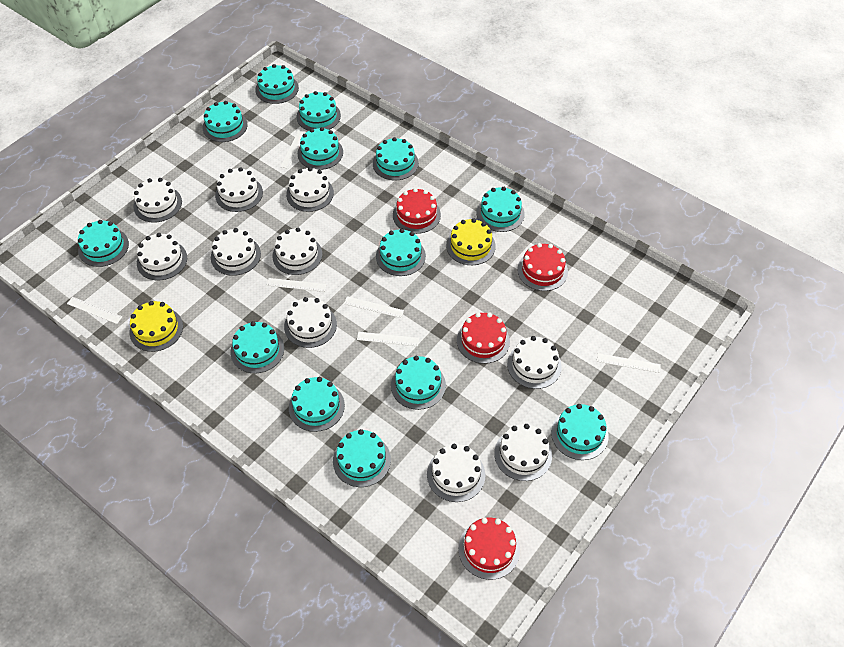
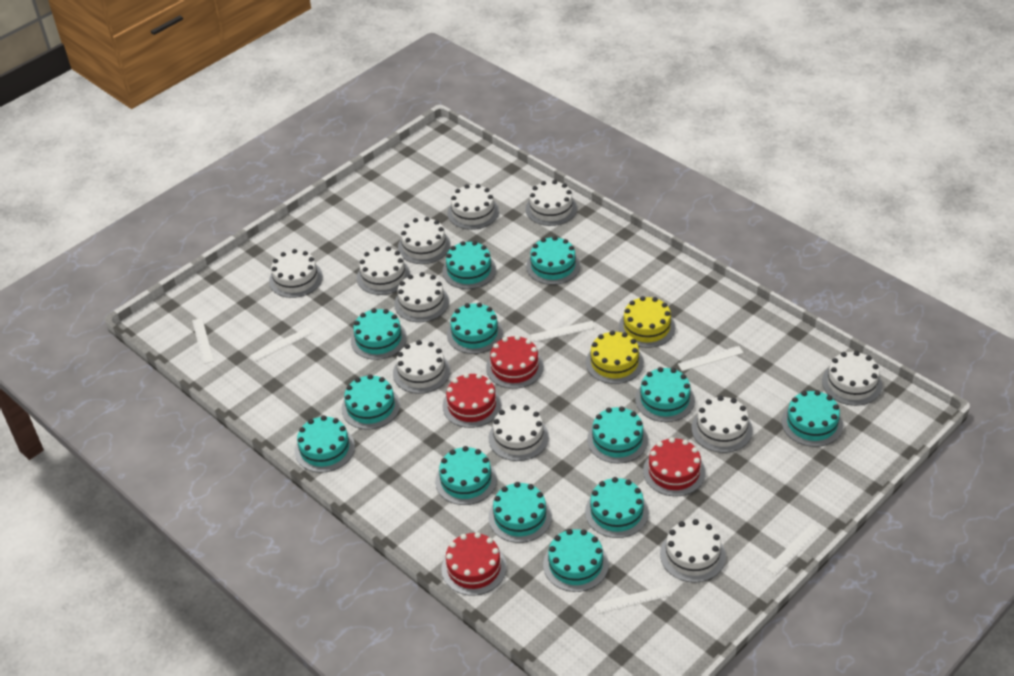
white cake: [134,178,182,223] [137,233,187,280] [211,228,261,276] [215,167,263,212] [272,228,322,275] [284,297,337,348] [286,167,334,212] [427,444,486,502] [494,424,552,481] [507,336,562,389] = 10 -> [269,249,323,298] [357,247,410,295] [393,340,450,394] [394,272,449,322] [398,217,450,264] [448,184,499,230] [489,405,549,461] [526,180,577,226] [660,519,726,582] [692,396,753,453] [822,351,882,406] = 11

